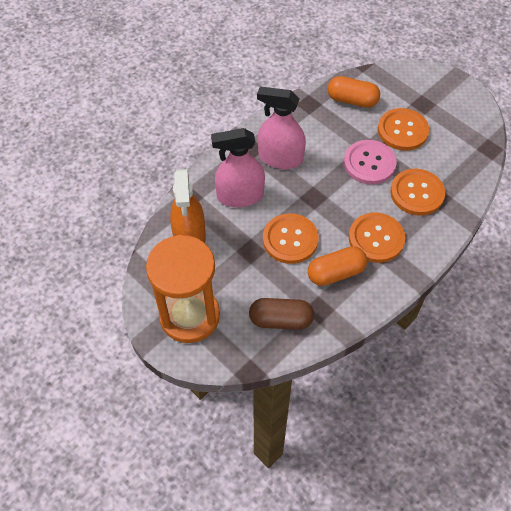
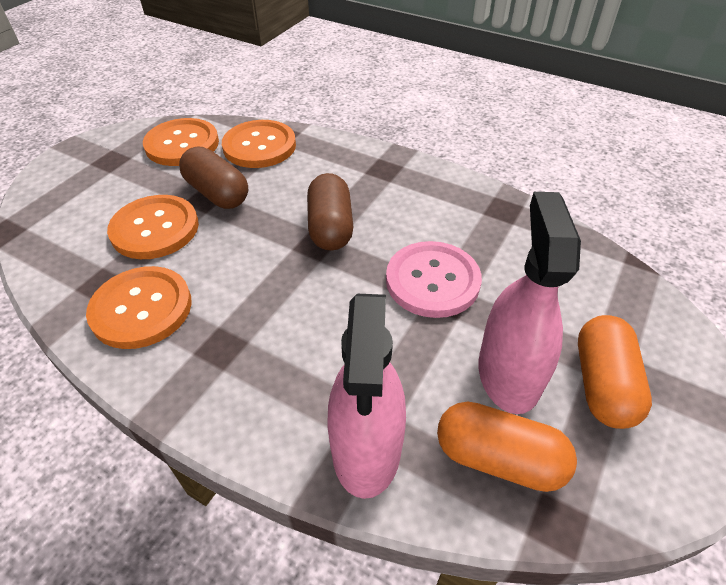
brown capsule: [249,298,314,330] = 1 -> [179,147,248,209] [307,173,353,250] = 2
orange hourglass: [146,235,220,343] = 1 -> none = 0
orange spray bottle: [170,169,206,243] = 1 -> none = 0

